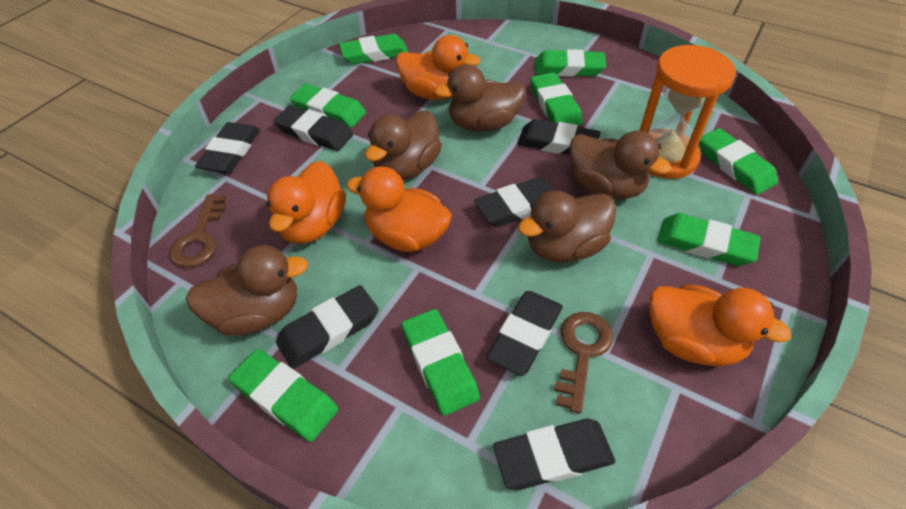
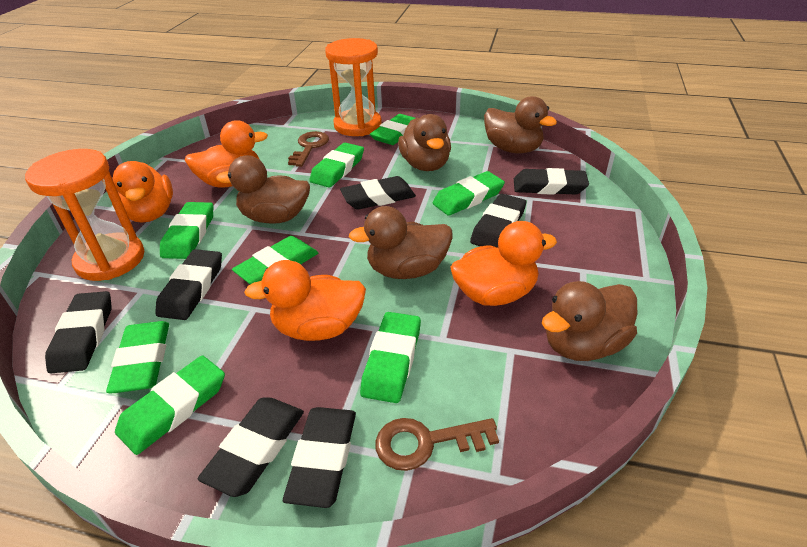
orange hourglass: [639,45,736,179] = 1 -> [25,149,144,281] [325,38,382,136] = 2

